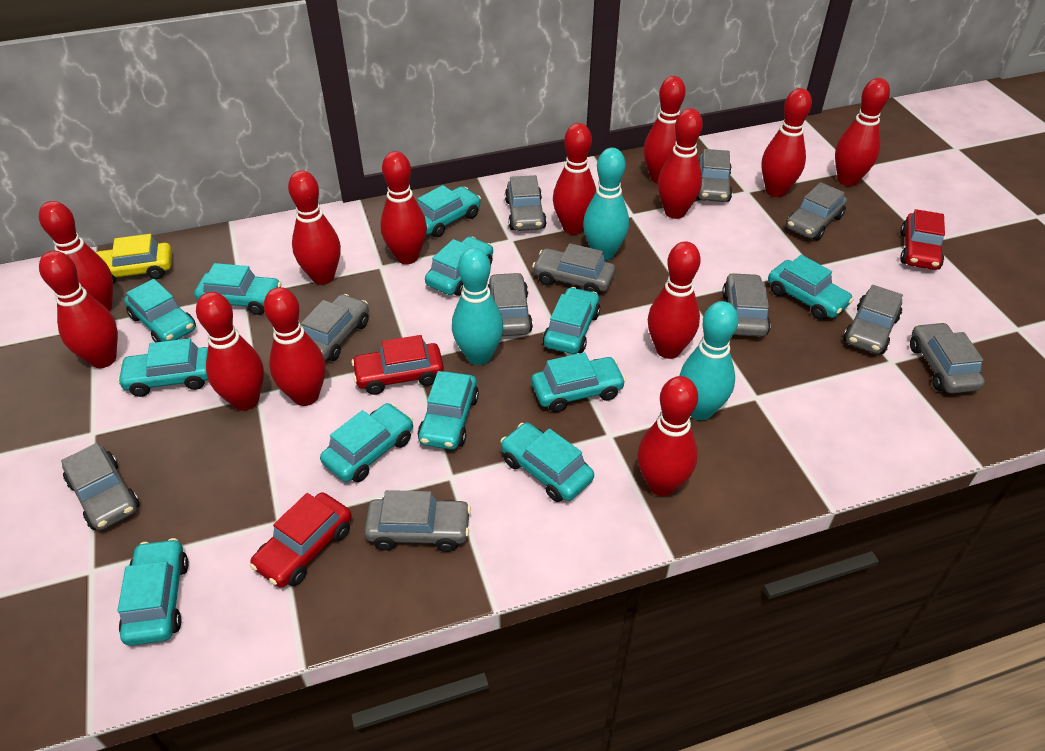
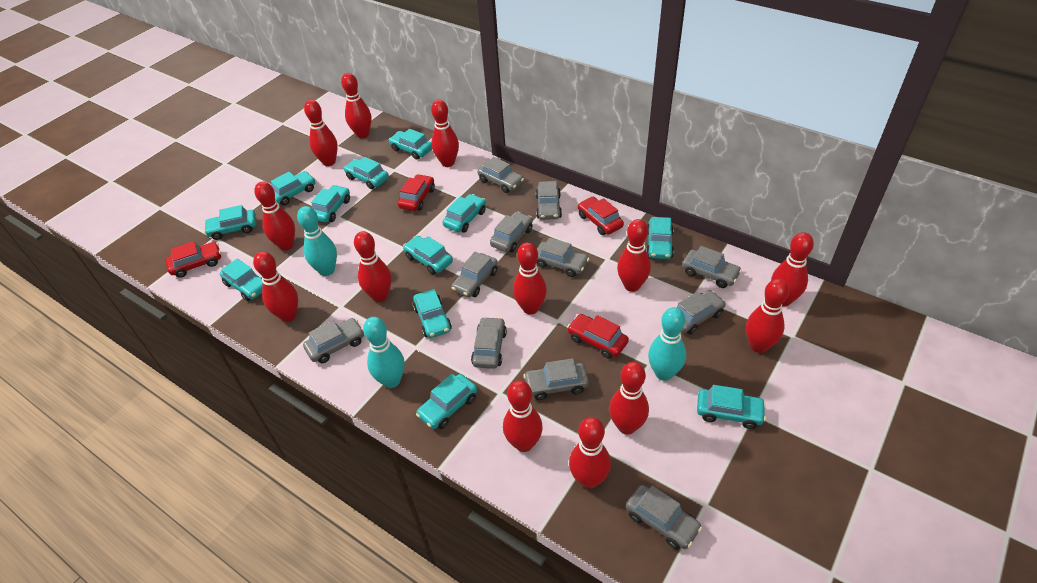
red car: [250,492,352,588] [351,335,444,395] [900,209,945,270] = 3 -> [166,241,221,278] [398,174,435,211] [567,314,629,359] [578,197,624,235] = 4
yellow car: [96,234,172,284] = 1 -> none = 0

